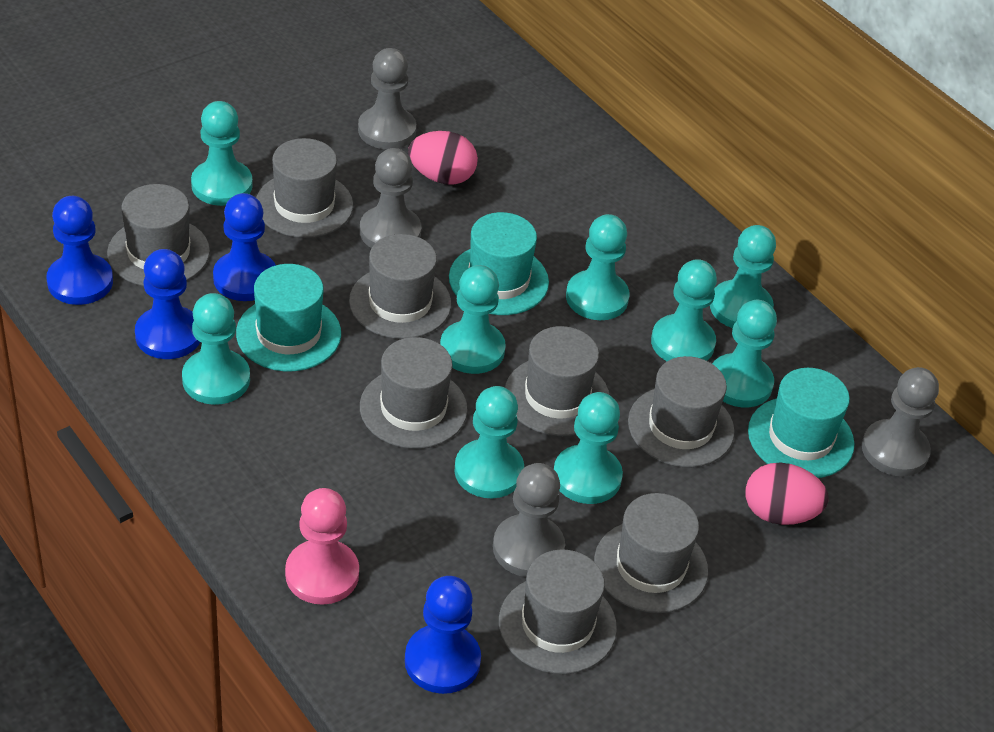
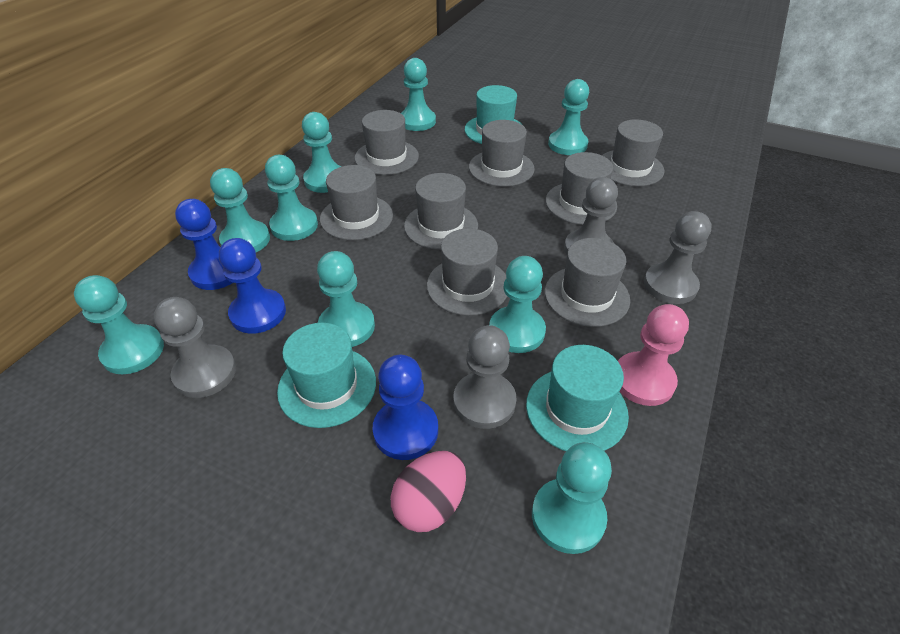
blue pawn: [47,196,113,305] [135,249,200,359] [213,193,276,301] [405,576,481,694] = 4 -> [175,199,233,290] [219,238,286,334] [372,355,438,460] = 3
pink egg: [408,131,478,185] [745,463,829,525] = 2 -> [391,451,466,532] = 1

